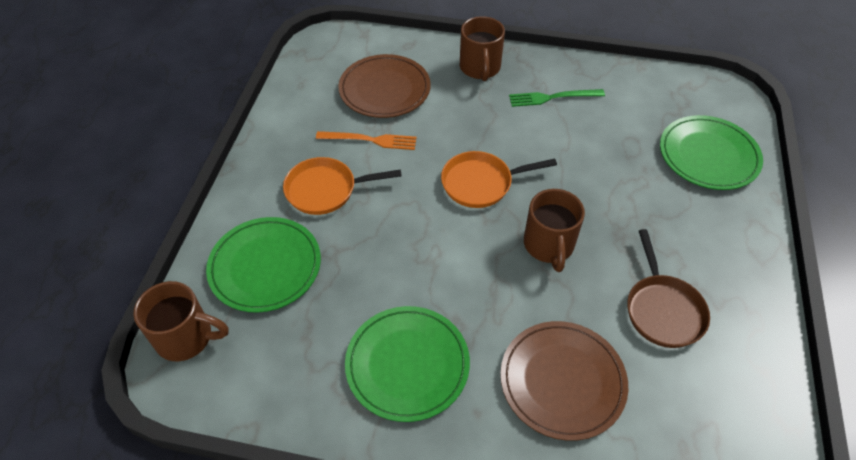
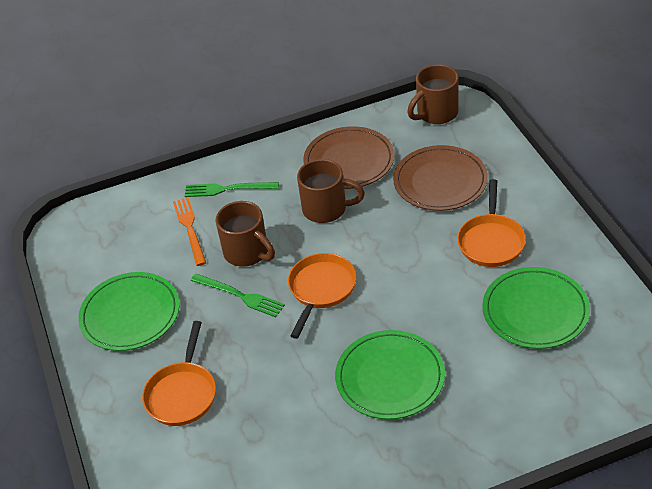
brown pan: [627,229,710,348] = 1 -> none = 0
green fork: [509,89,605,107] = 1 -> [185,182,279,197] [191,274,285,317] = 2
orange pan: [283,157,402,215] [441,151,557,208] = 2 -> [142,321,216,426] [288,253,356,339] [457,179,526,267] = 3

